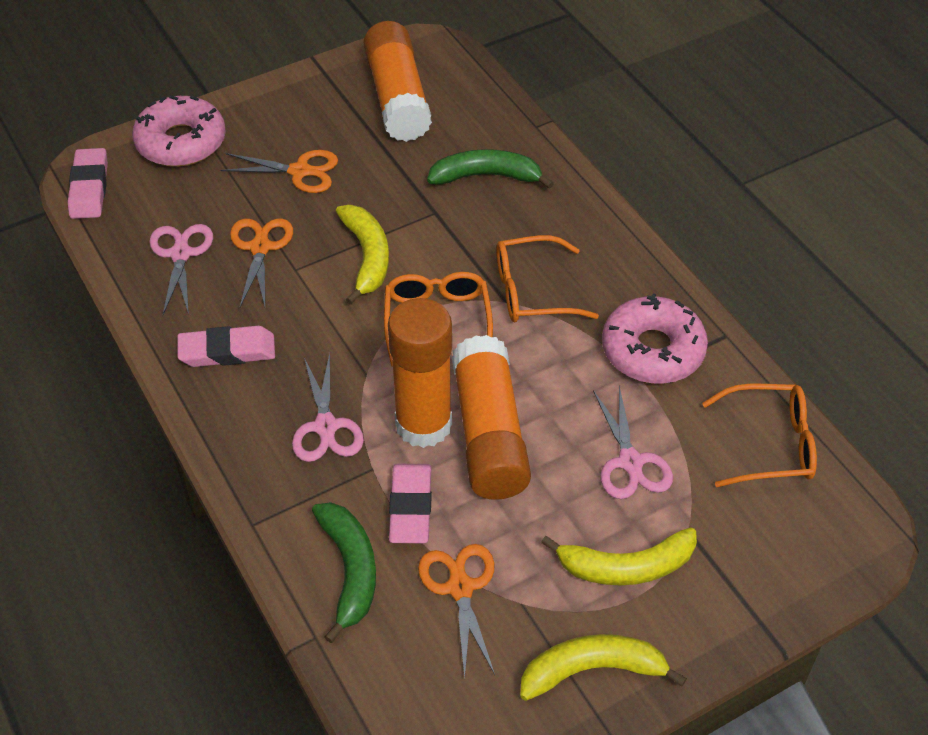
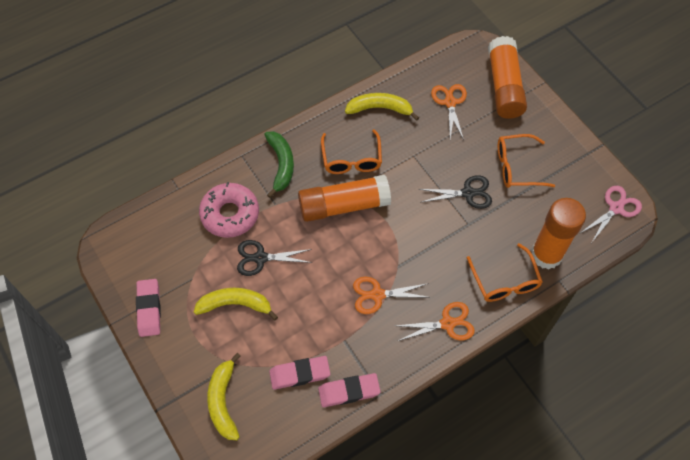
black scissors: none = 0 -> [237,240,312,276] [419,175,492,209] = 2
green banana: [312,502,376,643] [427,149,554,189] = 2 -> [264,131,294,198] = 1
pink donut: [132,95,226,167] [602,293,708,384] = 2 -> [199,182,259,238] = 1
pink scissors: [149,224,213,315] [292,353,364,462] [593,386,673,499] = 3 -> [581,186,642,242] = 1

